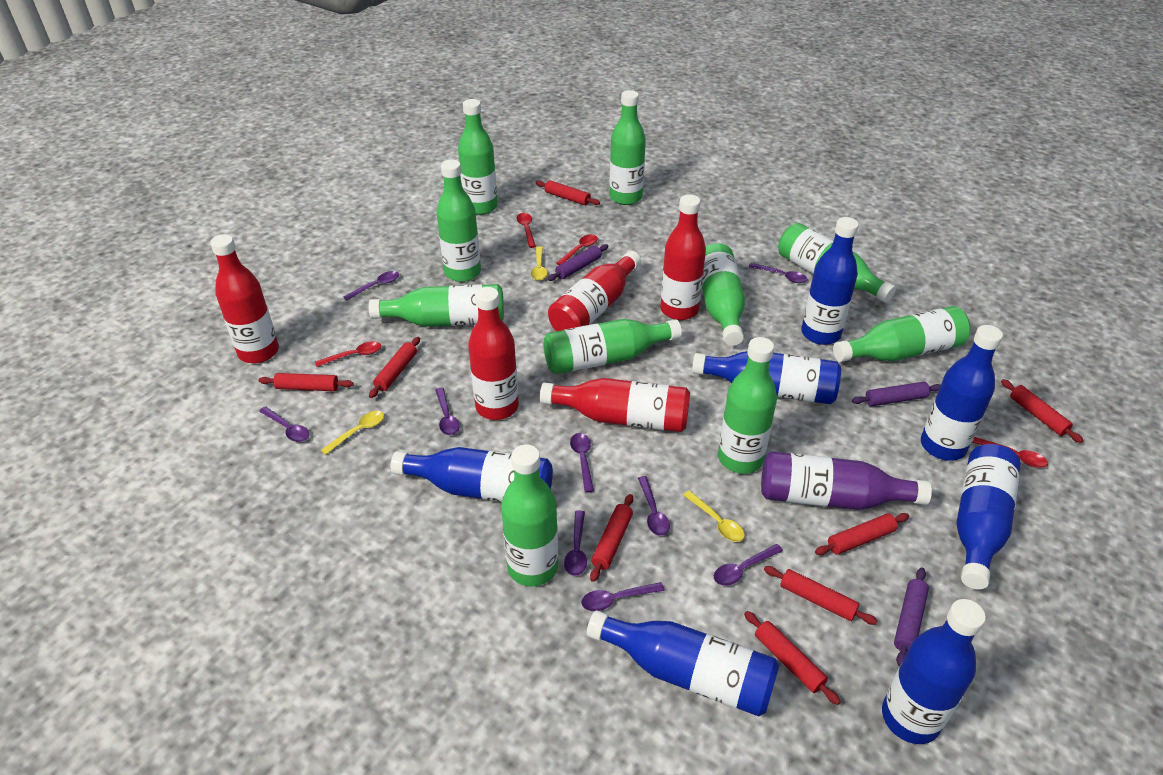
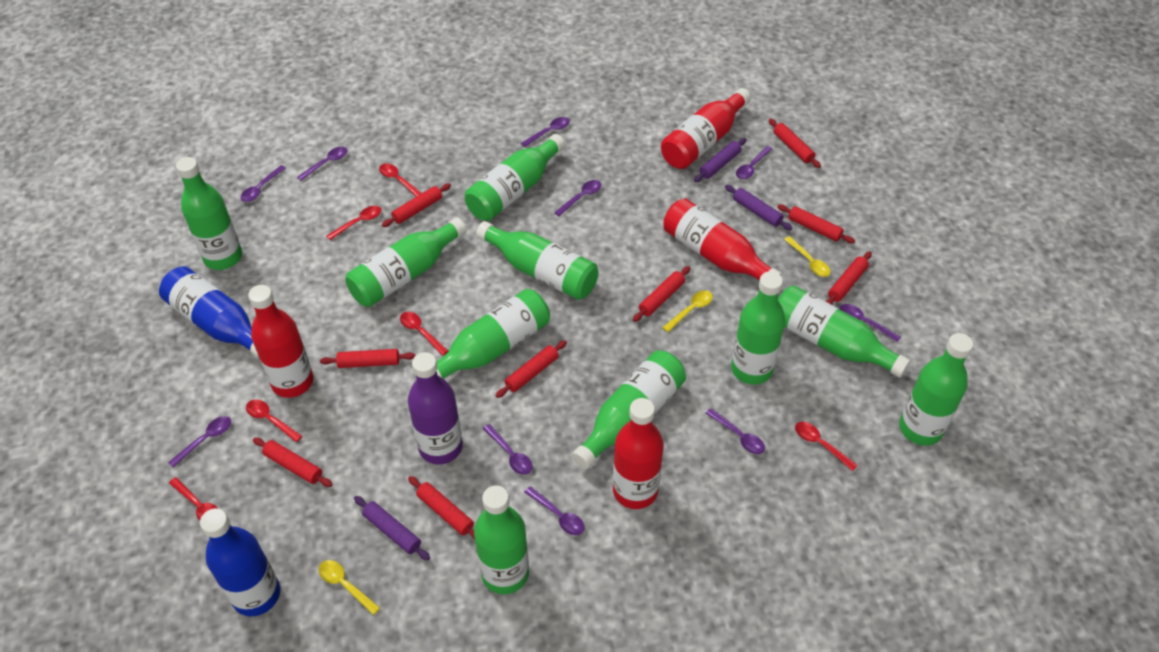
blue bottle: [391,447,553,502] [587,610,779,716] [692,351,841,404] [801,217,859,345] [882,599,986,744] [921,325,1003,461] [956,444,1021,589] = 7 -> [159,266,259,359] [200,508,280,617] = 2
purple spoon: [259,406,309,442] [344,271,399,301] [435,388,460,435] [564,510,587,576] [570,433,594,493] [581,582,665,611] [638,476,670,536] [714,544,783,586] [749,263,807,283] = 9 -> [168,416,231,468] [241,165,286,202] [297,147,348,181] [483,424,532,475] [521,117,570,147] [525,486,585,535] [554,180,601,216] [706,408,765,454] [736,146,772,179] [840,304,901,342] = 10
red bottle: [210,234,279,363] [468,287,519,420] [540,378,690,432] [548,251,641,331] [660,195,706,320] = 5 -> [248,285,314,398] [613,398,664,509] [661,88,751,169] [663,198,782,280] = 4
red rolling pin: [259,373,354,391] [369,337,420,398] [536,180,600,205] [590,494,633,582] [744,611,841,705] [764,566,878,625] [815,513,909,555] [1001,379,1084,443] = 8 -> [253,437,333,487] [320,349,415,368] [382,183,451,227] [408,476,475,540] [496,340,567,398] [633,266,691,322] [769,119,821,168] [777,204,855,244] [826,251,872,305] = 9
red spoon: [315,341,381,367] [517,213,536,248] [556,234,598,265] [972,437,1048,468] = 4 -> [169,477,218,521] [246,400,303,442] [327,206,381,240] [379,163,422,197] [400,312,448,356] [795,422,858,471] = 6

